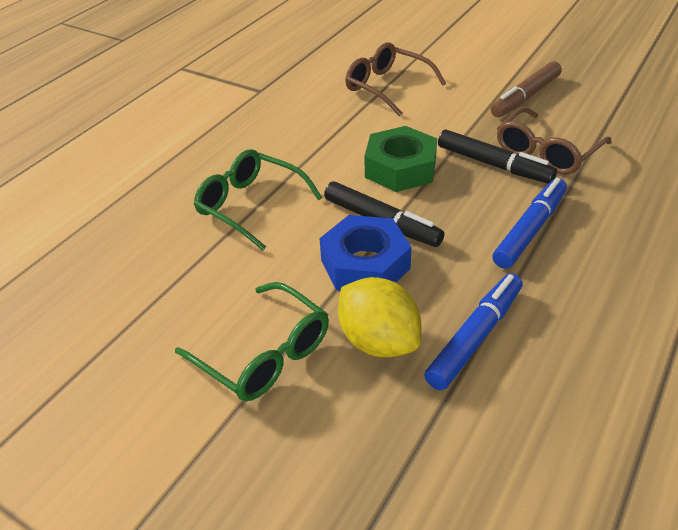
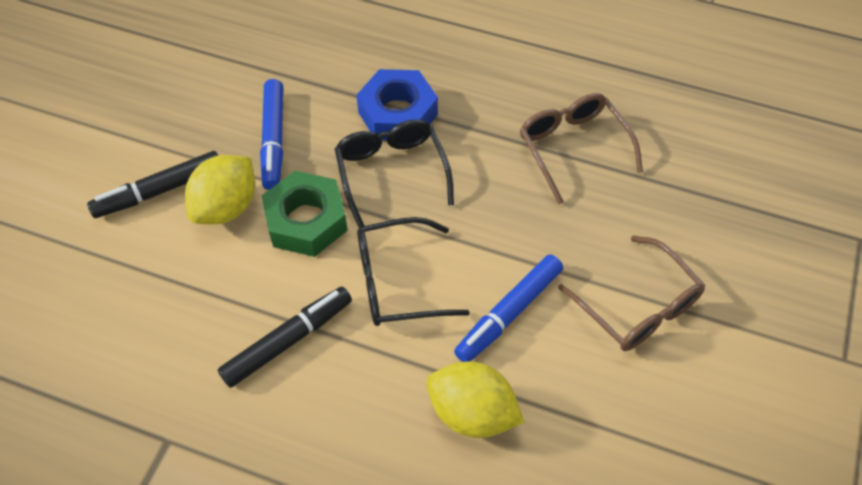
black glasses: none = 0 -> [335,120,454,228] [357,217,470,326] = 2
brown marker: [491,61,562,117] = 1 -> none = 0
green glasses: [175,282,329,401] [194,149,322,250] = 2 -> none = 0
yellow lemon: [338,277,421,357] = 1 -> [185,155,255,224] [426,361,525,438] = 2

